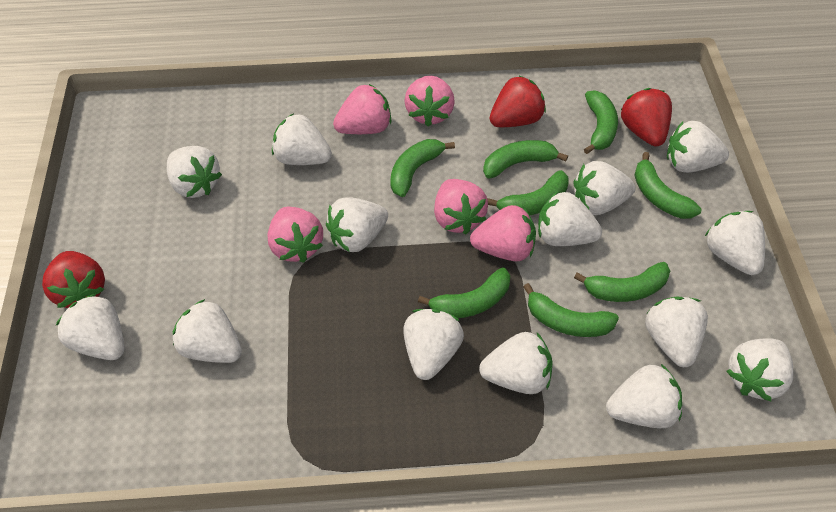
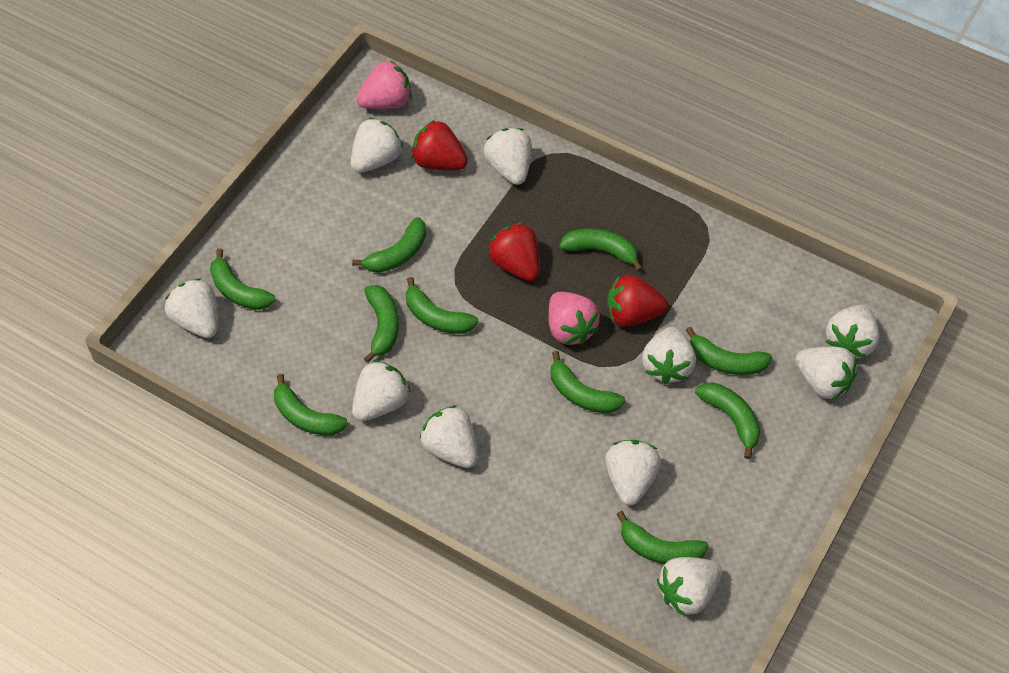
green banana: [390,139,455,197] [418,268,510,318] [483,140,568,179] [487,170,569,215] [523,283,619,337] [574,262,670,302] [584,90,618,154] [634,152,701,219] = 8 -> [210,248,276,310] [274,374,348,436] [352,217,426,273] [364,285,399,363] [406,277,479,334] [551,351,626,413] [559,228,643,272] [616,511,709,564] [686,327,772,375] [695,382,760,459] = 10
pink strawberry: [268,207,323,263] [333,84,392,134] [404,76,455,127] [434,179,488,234] [470,205,536,261] = 5 -> [356,60,412,109] [548,292,600,345] = 2
white strawberry: [56,294,125,360] [167,146,222,198] [173,299,242,363] [272,113,332,165] [326,197,388,252] [403,309,464,380] [479,332,553,394] [538,191,602,246] [574,161,636,215] [606,364,682,428] [645,296,708,367] [667,121,729,173] [705,211,765,275] [726,338,793,401] = 14 -> [165,278,218,338] [351,118,403,173] [352,360,411,421] [420,405,478,468] [483,128,532,185] [605,440,661,505] [642,327,696,384] [657,557,722,616] [795,347,857,400] [826,305,880,358] = 10

